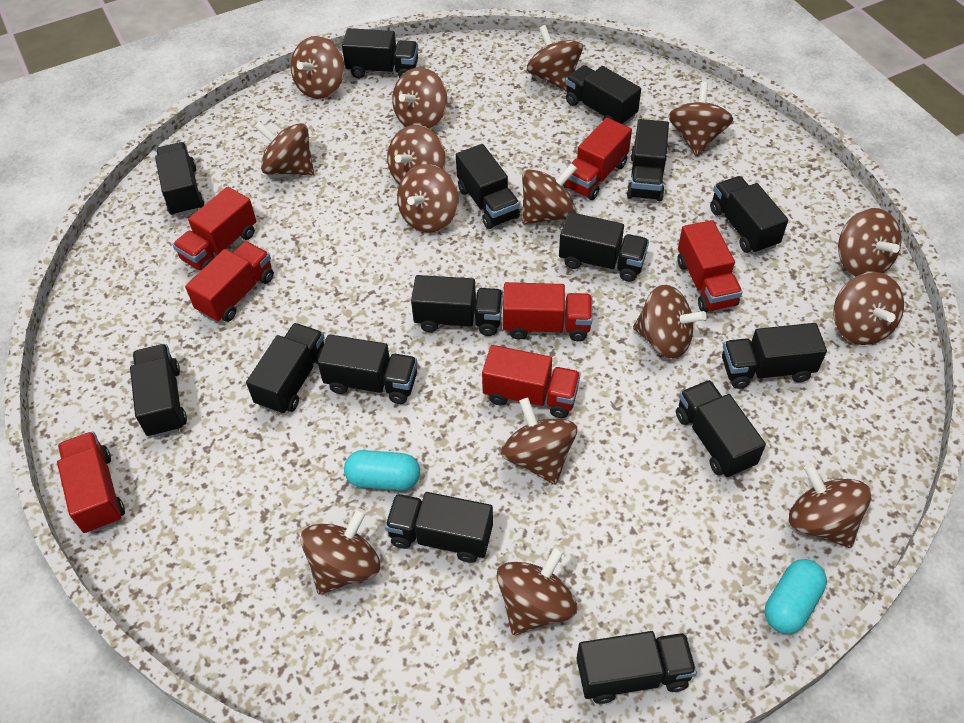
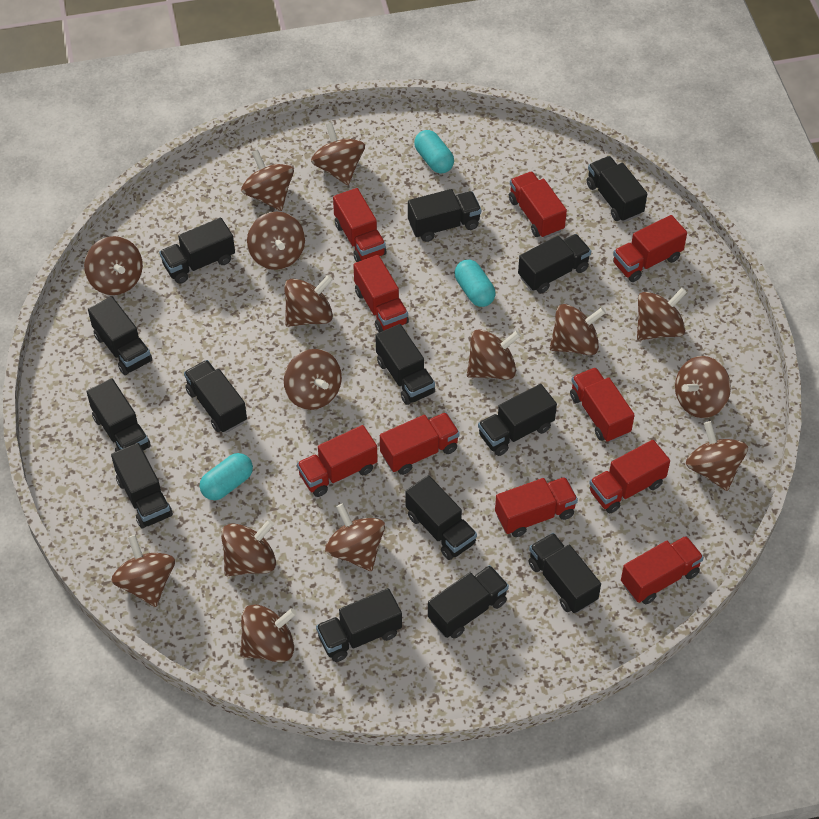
black truck: [130,344,187,437] [155,142,204,216] [246,323,325,414] [317,334,417,404] [342,28,418,78] [385,492,493,563] [411,275,503,336] [456,144,520,229] [559,212,649,282] [565,65,641,125] [577,631,697,704] [627,119,669,201] [676,380,766,478] [710,176,788,254] [722,323,827,389] = 15 -> [86,378,151,452] [88,296,152,375] [111,443,173,528] [159,218,235,284] [184,360,247,433] [316,588,402,662] [375,324,435,405] [405,475,477,560] [408,189,481,242] [428,565,509,639] [478,384,557,456] [518,234,591,293] [528,533,601,613] [587,156,647,222] = 14
red truck: [57,431,125,533] [173,187,256,270] [185,241,274,323] [482,345,581,418] [503,282,592,341] [563,118,632,200] [677,220,742,312] = 7 -> [297,425,378,497] [333,188,386,262] [353,255,409,333] [380,412,460,475] [495,477,578,537] [509,172,567,238] [570,367,634,442] [589,440,670,513] [613,215,687,282] [621,536,704,604] = 10
turquoise capsule: [344,450,420,491] [765,559,827,634] = 2 -> [200,453,253,500] [414,130,454,173] [455,260,496,307] = 3

